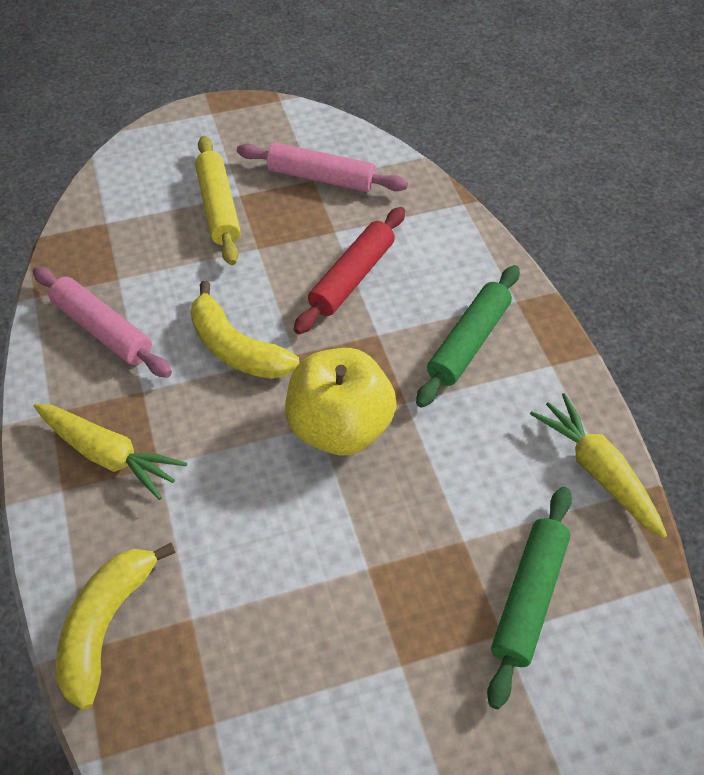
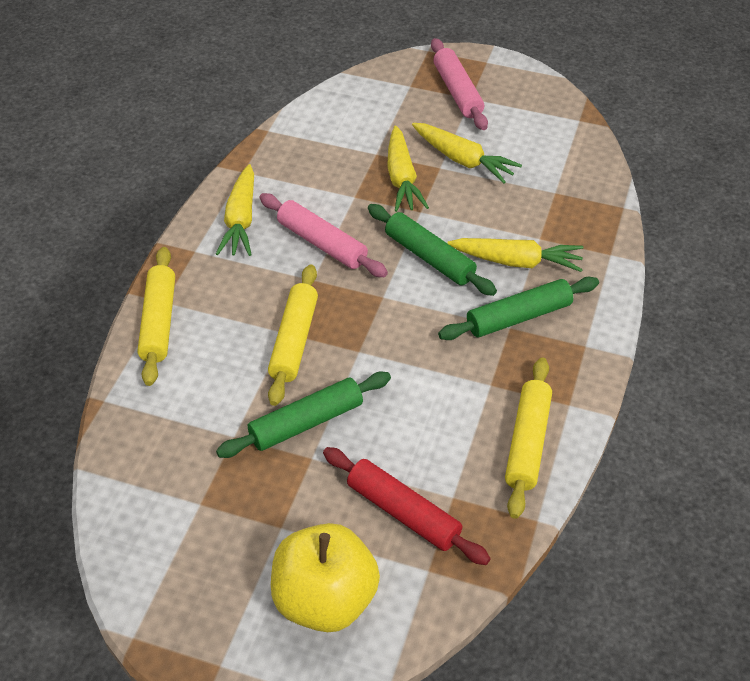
green rolling pin: [416,265,520,408] [487,487,572,709] = 2 -> [216,372,391,458] [368,204,497,296] [438,277,599,340] = 3
yellow banana: [56,543,176,710] [190,281,299,379] = 2 -> none = 0
yellow carrot: [34,403,187,500] [530,393,667,538] = 2 -> [216,164,254,256] [387,126,429,212] [412,123,522,184] [447,238,584,272] = 4
yellow rolling pin: [195,136,241,265] = 1 -> [137,247,175,386] [268,264,318,406] [505,358,552,519] = 3

